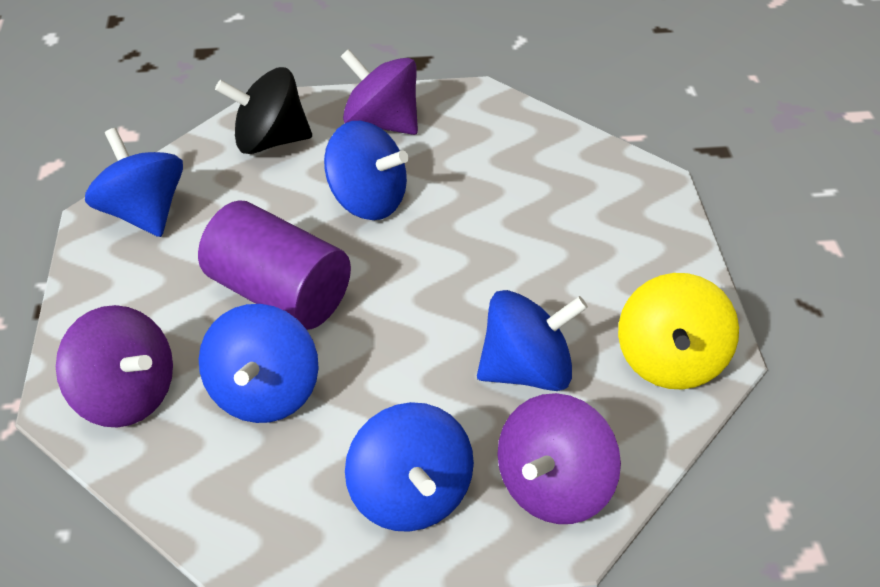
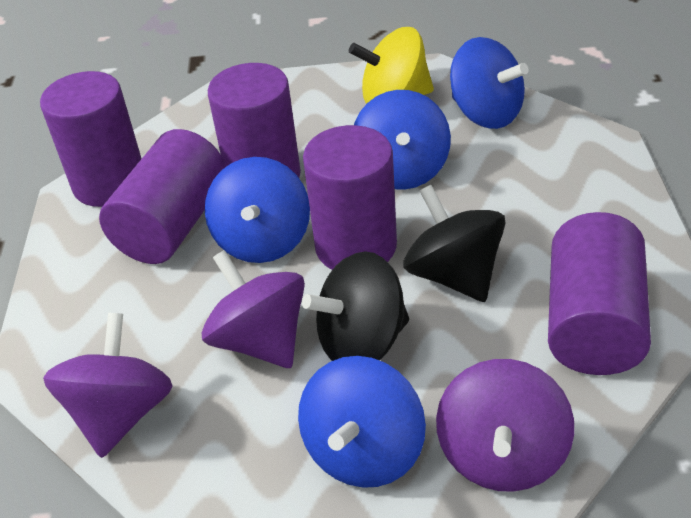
black spinning top: [215,67,312,154] = 1 -> [302,251,409,361] [404,185,505,302] = 2
blue spinning top: [85,128,183,237] [199,304,319,423] [324,121,408,220] [345,402,474,532] [477,290,588,391] = 5 -> [205,157,310,263] [298,356,426,488] [354,90,451,190] [450,37,529,129] = 4
purple cylinder: [198,201,351,330] = 1 -> [40,71,142,207] [99,129,226,264] [208,63,301,178] [303,125,397,270] [548,212,651,375] = 5

